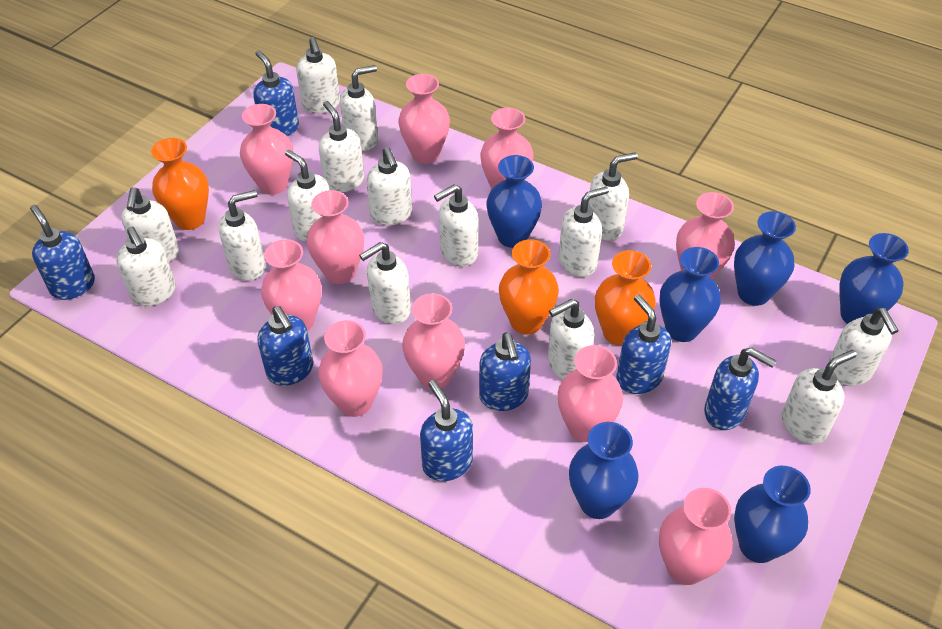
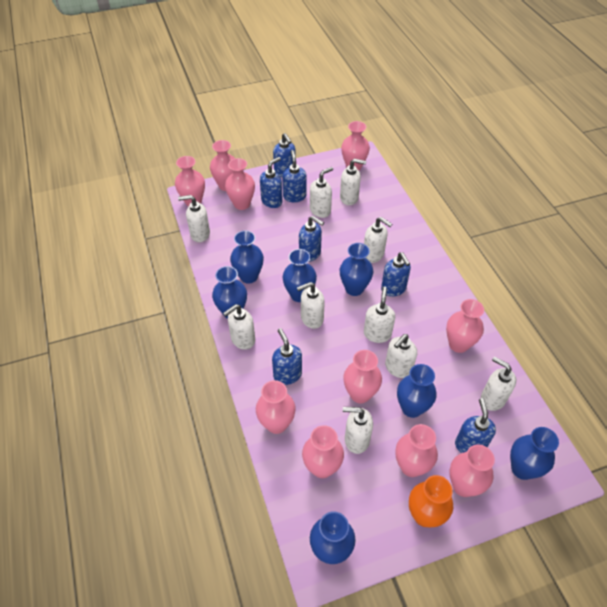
blue vase: [486,155,542,248] [569,422,638,519] [659,247,721,342] [734,211,796,306] [734,466,811,563] [839,233,909,324] = 6 -> [212,266,247,319] [230,230,264,284] [283,249,317,302] [310,511,355,564] [340,243,373,296] [397,364,437,418] [510,427,559,480] = 7
orange vase: [151,138,209,230] [499,239,559,334] [595,250,656,346] = 3 -> [409,475,453,527] = 1
white soap dispenser: [116,227,176,306] [121,187,179,262] [218,190,266,281] [285,150,330,241] [296,37,340,113] [319,101,364,192] [340,65,378,151] [359,242,411,324] [366,147,412,226] [434,184,479,266] [548,299,594,379] [558,186,609,277] [588,152,638,241] [782,350,857,444] [827,308,899,386] = 15 -> [178,195,210,242] [223,304,255,350] [297,282,325,329] [310,167,333,218] [340,158,366,205] [343,407,373,454] [364,217,392,263] [364,287,395,343] [385,334,417,378] [481,356,516,411] = 10

